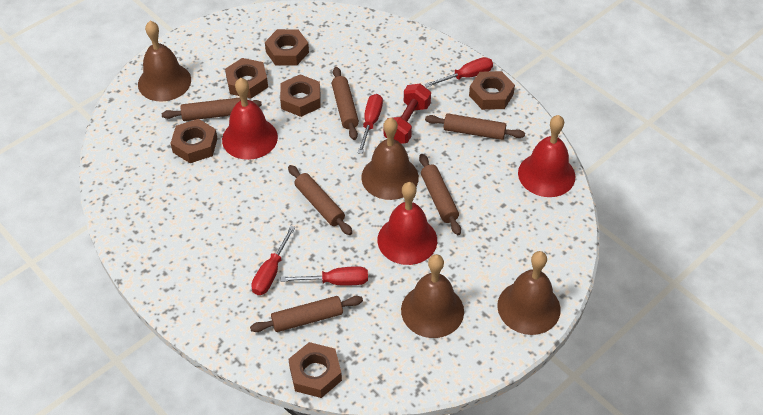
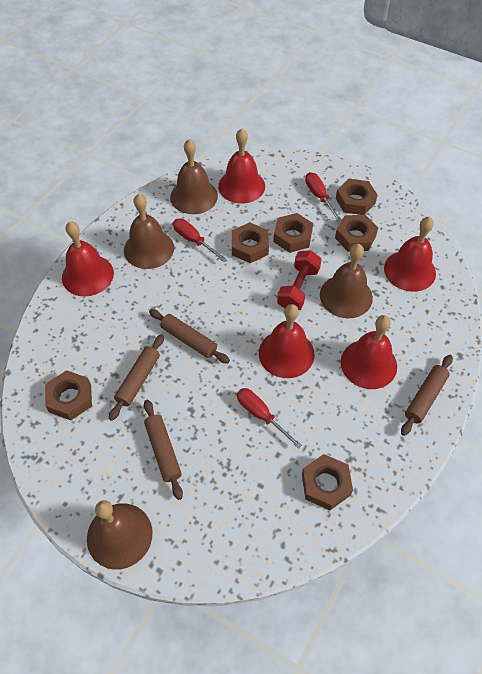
brown rolling pin: [162,98,262,121] [250,296,363,332] [288,165,352,235] [332,67,359,140] [419,154,461,235] [425,113,525,140] = 6 -> [109,334,164,421] [144,400,183,500] [149,309,230,364] [401,355,453,436] = 4
red bell: [222,78,278,160] [377,182,437,265] [518,115,575,197] = 3 -> [62,221,114,296] [218,129,265,204] [259,304,314,378] [341,315,397,389] [384,217,436,292] = 5
red screwdriver: [251,226,296,295] [281,266,368,286] [358,94,383,154] [425,57,493,87] = 4 -> [173,218,226,261] [237,388,302,449] [305,172,342,222] = 3

